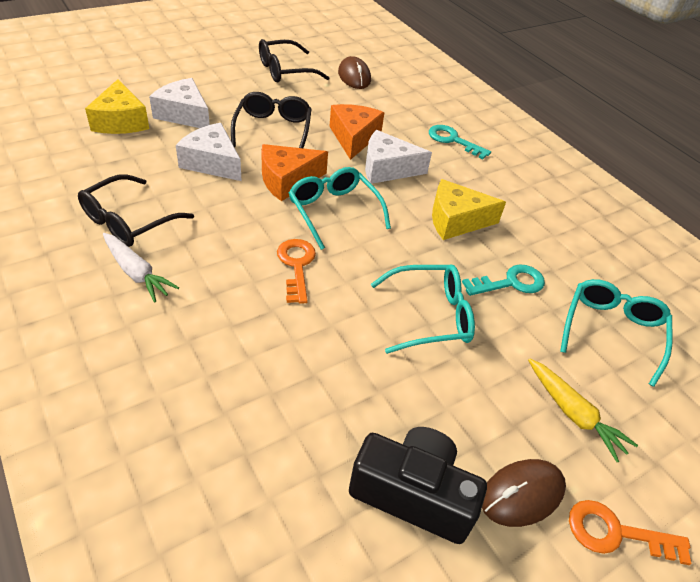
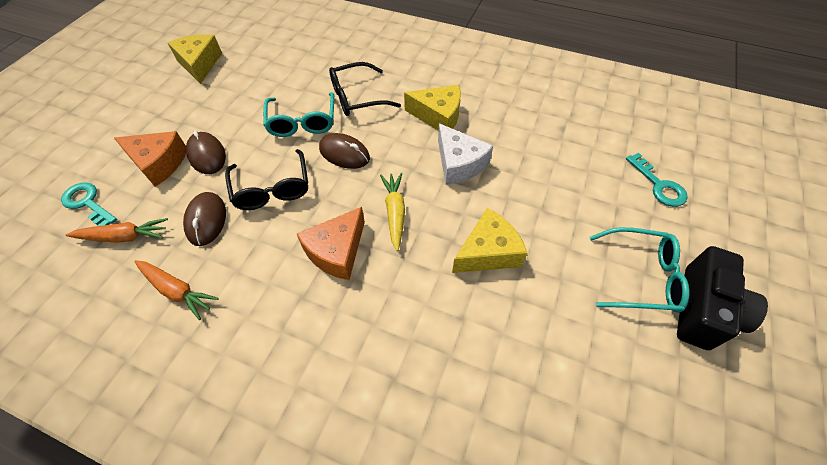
black glasses: [78,174,194,247] [231,92,311,148] [259,39,330,82] = 3 -> [225,149,308,210] [329,62,401,116] = 2
brown mouse: [338,56,371,89] [482,459,566,527] = 2 -> [183,192,226,246] [186,130,226,174] [319,133,370,169] = 3
orange carrot: none = 0 -> [66,218,168,243] [134,260,219,320] = 2
orange key: [277,239,316,304] [569,500,692,565] = 2 -> none = 0
turquoise glasses: [289,167,391,250] [371,264,475,354] [560,279,673,387] = 3 -> [263,92,334,137] [590,227,689,313] = 2
white carrot: [103,233,179,303] = 1 -> none = 0
white cheese: [149,78,210,128] [176,123,242,181] [365,130,432,184] = 3 -> [438,123,493,185] = 1
yellow cheese: [85,79,149,134] [432,179,506,240] = 2 -> [168,34,222,84] [404,85,461,131] [452,208,527,273] = 3

